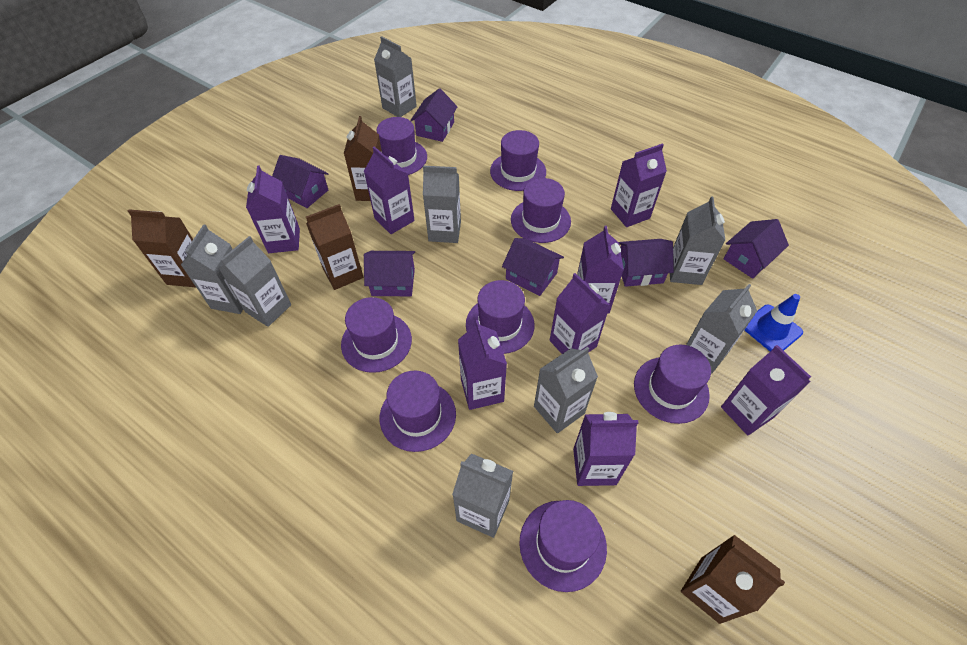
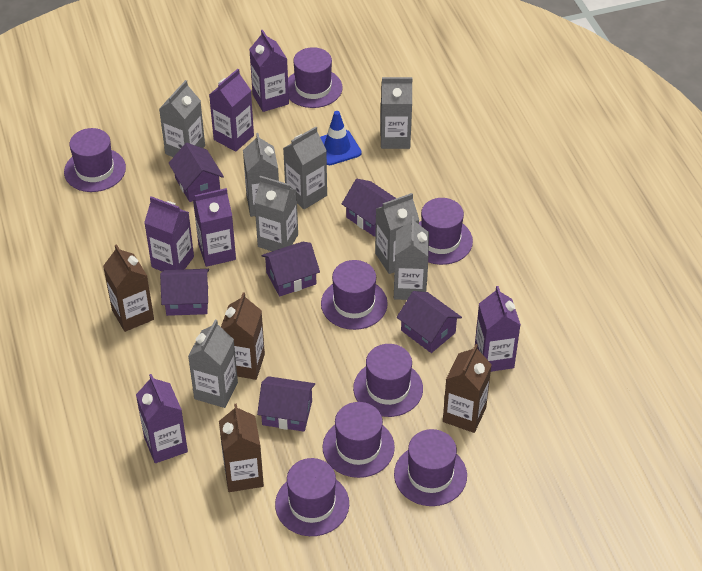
purple carton: [246,166,300,253] [364,146,415,234] [458,320,507,410] [550,273,610,354] [573,412,639,486] [577,226,624,313] [611,143,667,227] [721,345,811,435] = 8 -> [136,374,188,463] [144,196,194,271] [193,188,236,267] [209,69,254,152] [249,30,289,112] [475,286,521,372] = 6

